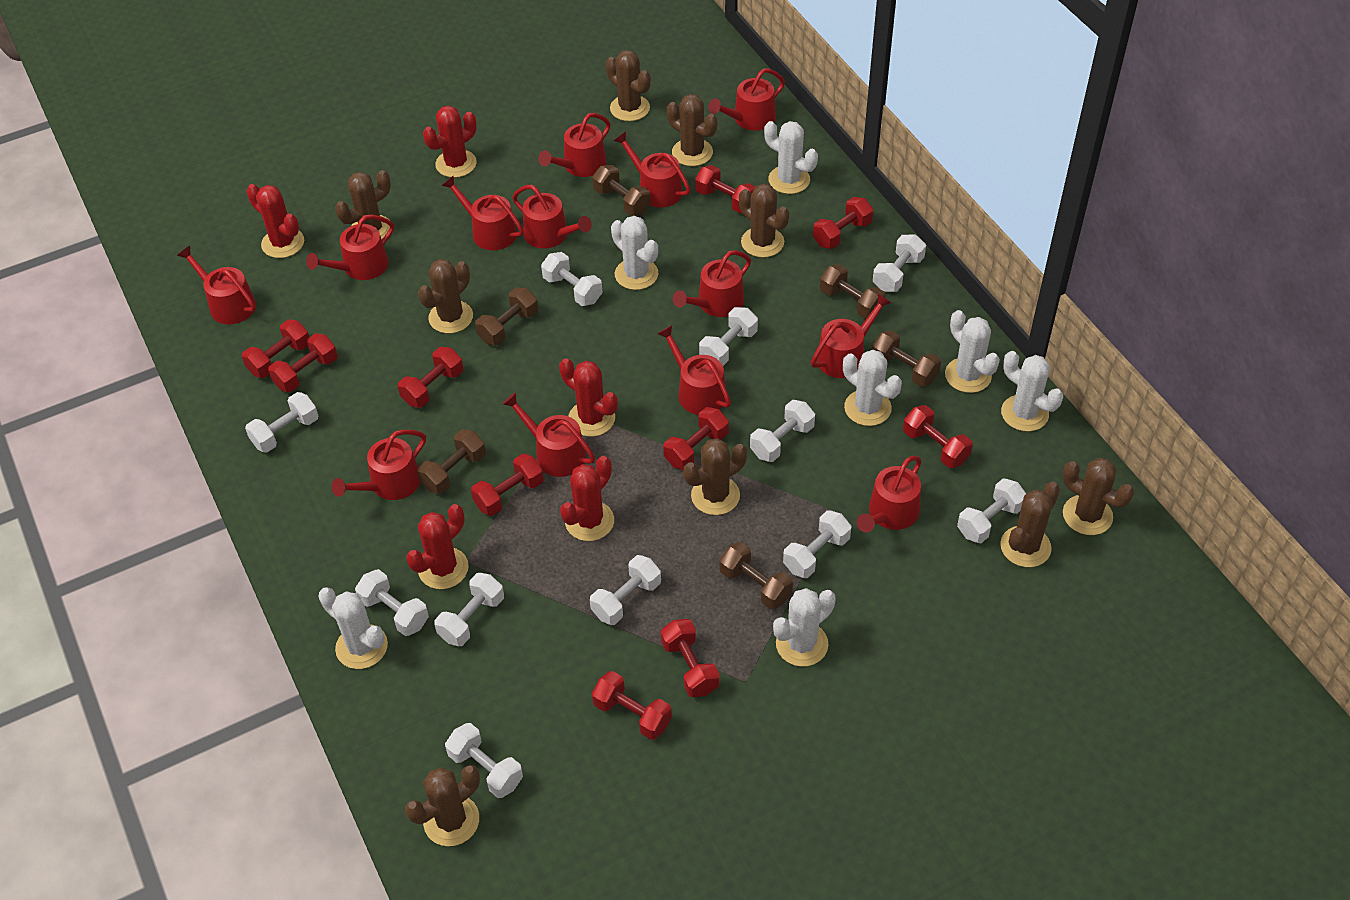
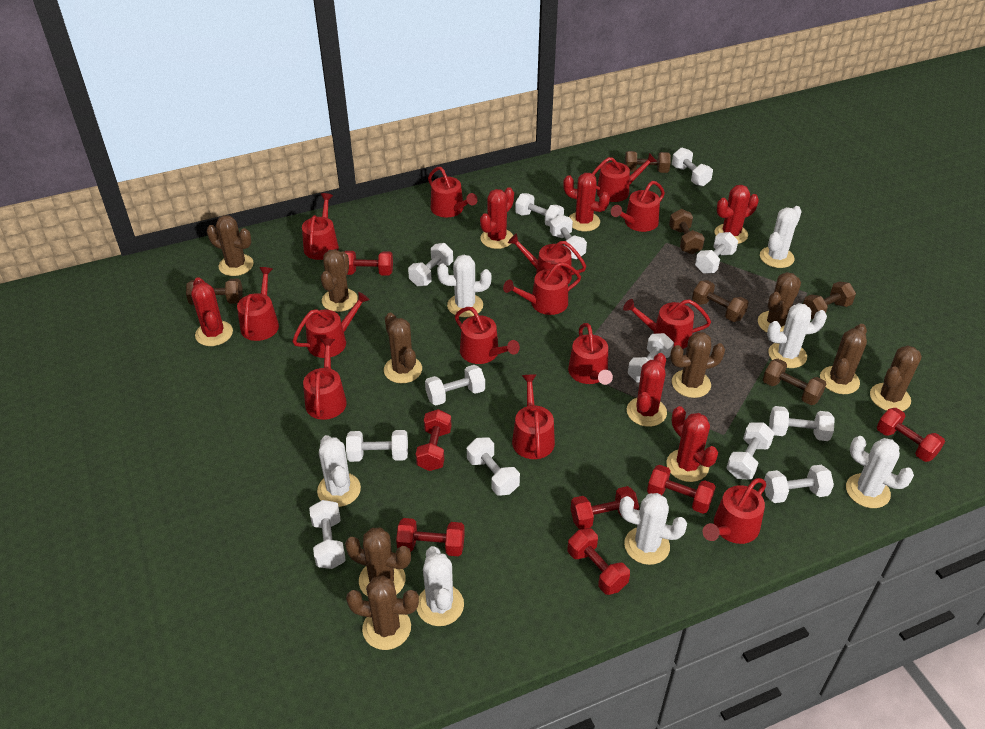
red cactus: [246,184,304,258] [406,504,469,589] [423,105,477,178] [559,358,618,437] [560,456,614,541] = 5 -> [191,277,233,346] [480,187,514,249] [563,173,610,232] [627,353,667,427] [666,406,718,482] [715,185,759,244] = 6
red dumbbell: [242,319,309,378] [268,333,338,392] [398,347,463,408] [471,453,544,516] [592,671,672,740] [661,619,720,697] [663,407,729,470] [695,165,756,213] [813,197,873,249] [903,405,973,468] = 10 -> [345,251,393,276] [396,518,465,556] [416,409,452,471] [568,528,630,595] [570,486,639,529] [647,465,716,514] [877,408,945,462] = 7
red watering can: [177,246,256,324] [306,215,394,280] [332,430,426,500] [441,175,524,250] [502,392,595,477] [512,185,592,249] [538,113,610,177] [613,131,691,207] [657,325,731,415] [673,250,751,317] [708,68,785,131] [811,293,892,378] [857,456,921,532] = 13 -> [237,267,279,341] [292,292,370,358] [302,193,339,260] [303,338,347,420] [428,167,478,217] [455,307,520,364] [503,262,581,315] [508,233,586,284] [512,374,555,459] [568,323,613,385] [592,153,657,202] [611,181,665,232] [623,299,711,349] [702,478,766,544] = 14
white dumbbell: [245,392,318,453] [355,569,429,636] [434,573,504,647] [445,723,523,798] [541,252,602,306] [590,555,661,625] [699,307,758,366] [750,400,815,462] [783,510,851,578] [873,234,926,292] [957,478,1026,543] = 11 -> [309,500,346,569] [346,430,408,462] [408,243,453,286] [425,365,485,405] [467,437,520,496] [515,193,564,226] [550,215,587,259] [628,333,674,382] [672,148,713,187] [695,232,738,274] [727,422,775,480] [764,465,834,503] [769,406,835,441] = 13

